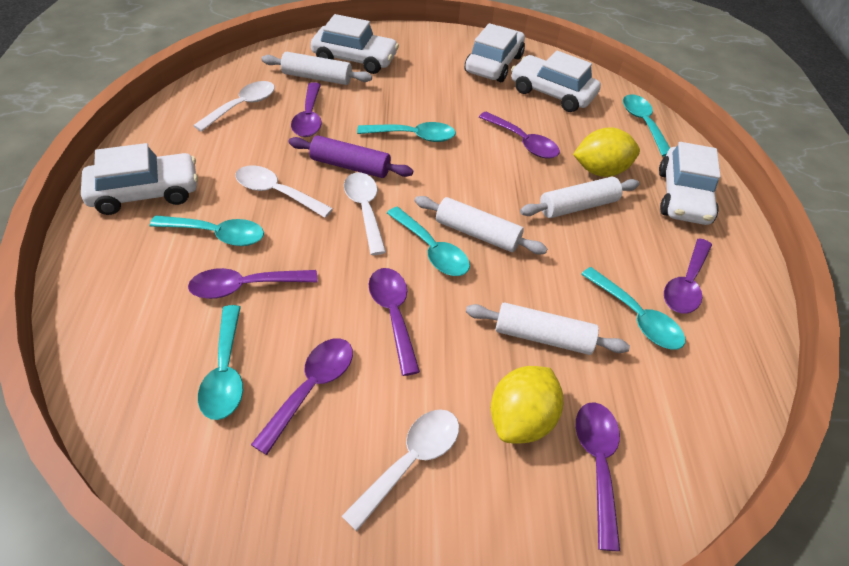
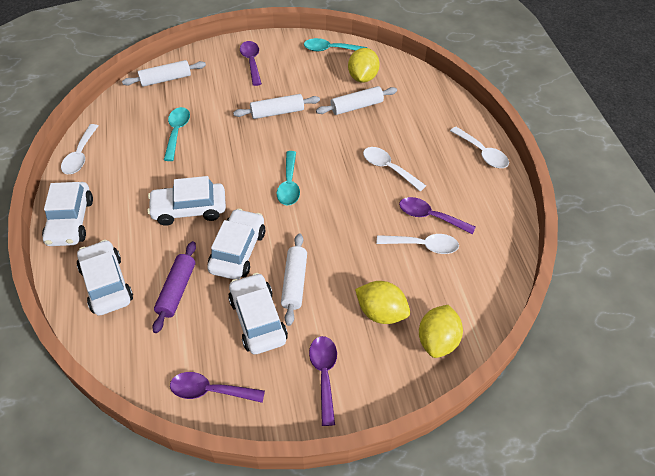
purple spoon: [188,268,318,299] [251,338,353,455] [291,82,322,137] [368,268,420,376] [479,112,560,159] [576,402,620,551] [664,238,712,314] = 7 -> [170,372,265,403] [240,41,262,86] [309,336,337,426] [399,197,476,234] = 4
turquoise spoon: [150,215,264,246] [198,305,243,420] [357,122,456,142] [387,207,470,276] [581,267,685,350] [623,94,670,157] = 6 -> [164,107,190,161] [277,151,300,206] [304,38,367,51] = 3
yellow lemon: [491,366,563,444] [573,127,640,177] = 2 -> [348,48,380,83] [355,281,410,324] [419,305,463,358] = 3

